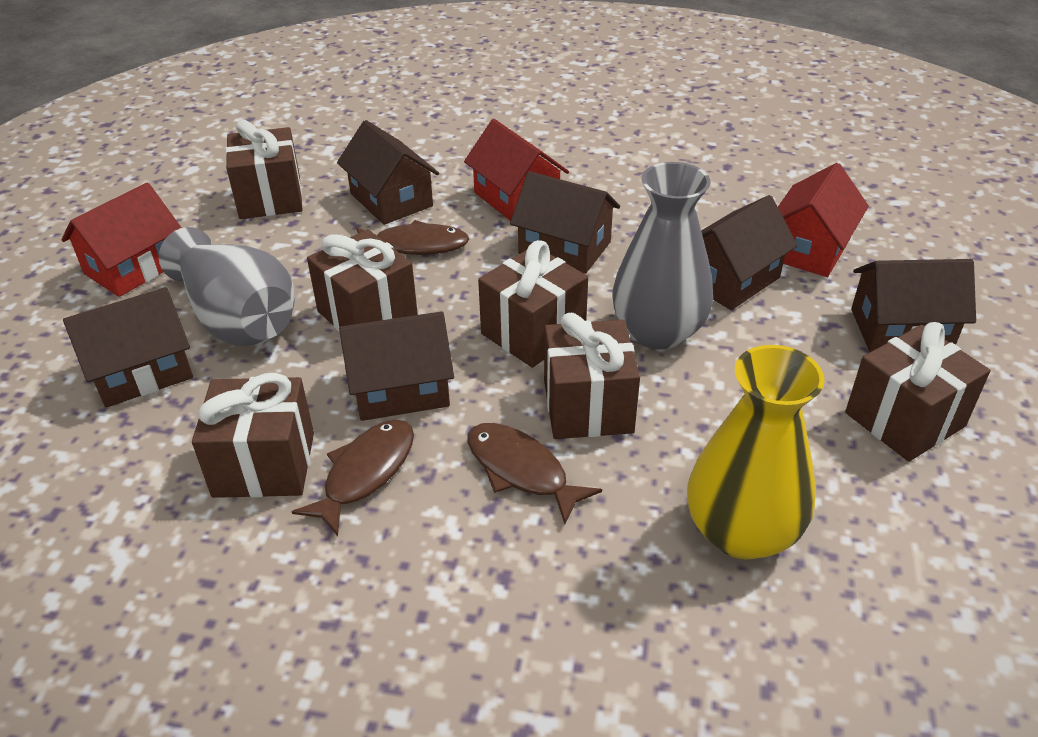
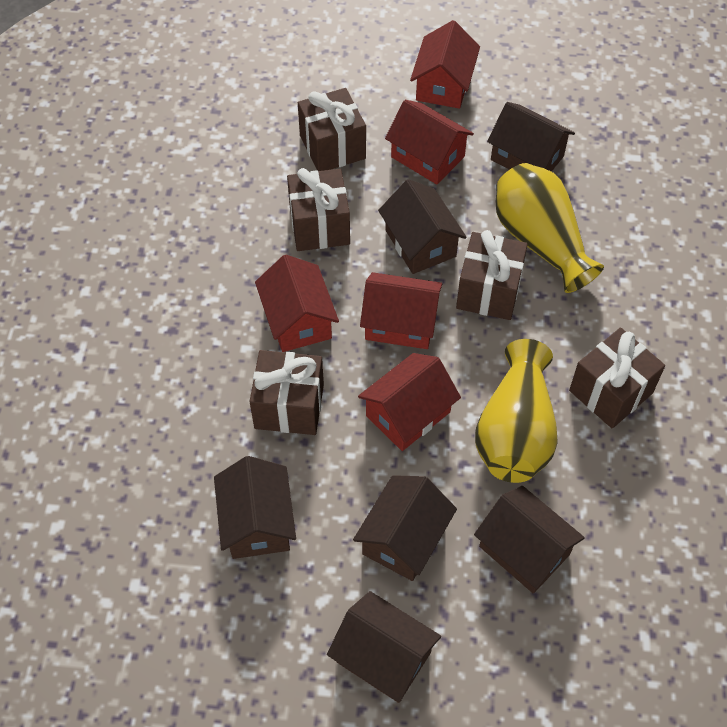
brown fish: [292,419,414,536] [356,220,469,255] [468,423,602,524] = 3 -> none = 0
brown gift: [192,373,314,498] [226,120,303,219] [307,229,418,331] [478,240,588,368] [544,313,640,439] [845,322,990,462] = 6 -> [249,350,324,435] [287,168,350,251] [298,88,366,171] [456,230,528,320] [569,328,665,429] = 5
grey vase: [159,227,295,346] [612,162,713,350] = 2 -> none = 0
red house: [61,183,182,297] [464,119,569,221] [778,163,869,277] = 3 -> [255,255,339,352] [358,353,461,451] [360,272,442,349] [385,100,474,185] [410,20,480,109] = 5
yellow vase: [687,345,825,560] = 1 -> [475,339,558,483] [496,163,604,293] = 2

